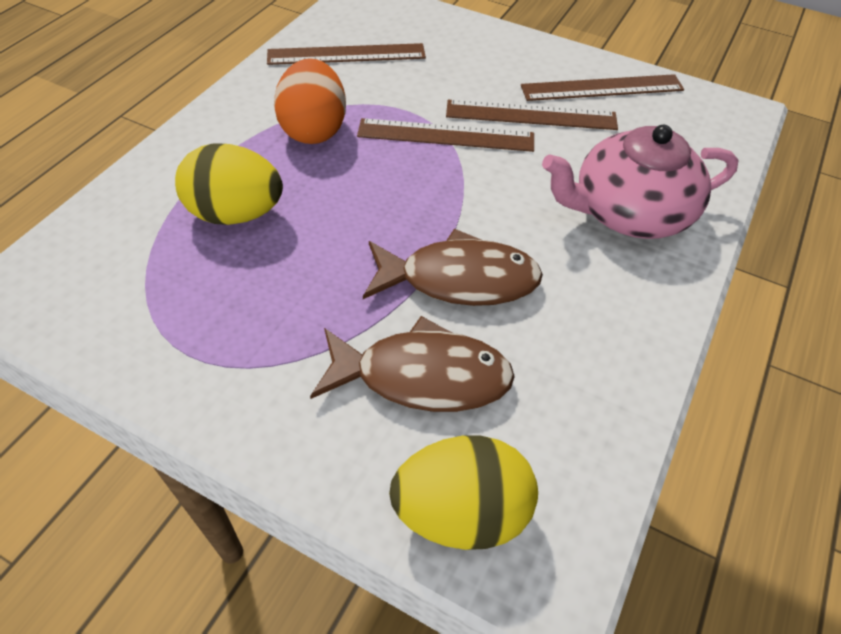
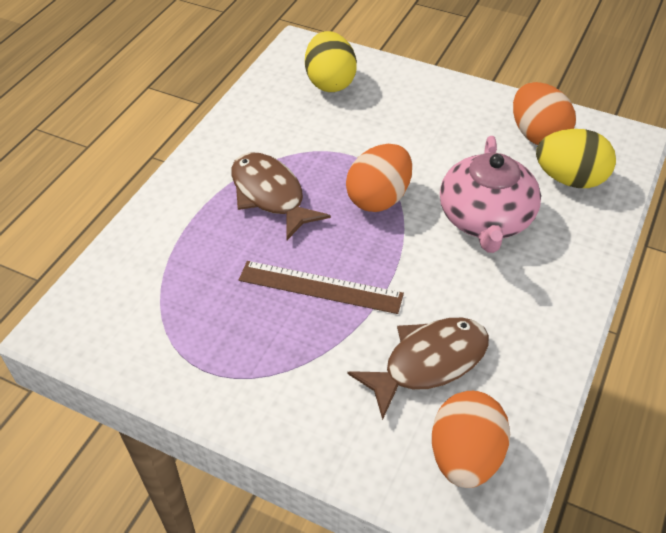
brown ruler: [267,43,426,65] [357,118,534,152] [446,100,618,130] [521,74,684,101] = 4 -> [239,261,404,314] = 1
orange egg: [274,58,346,144] = 1 -> [346,144,412,212] [432,391,510,488] [513,82,576,145] = 3

